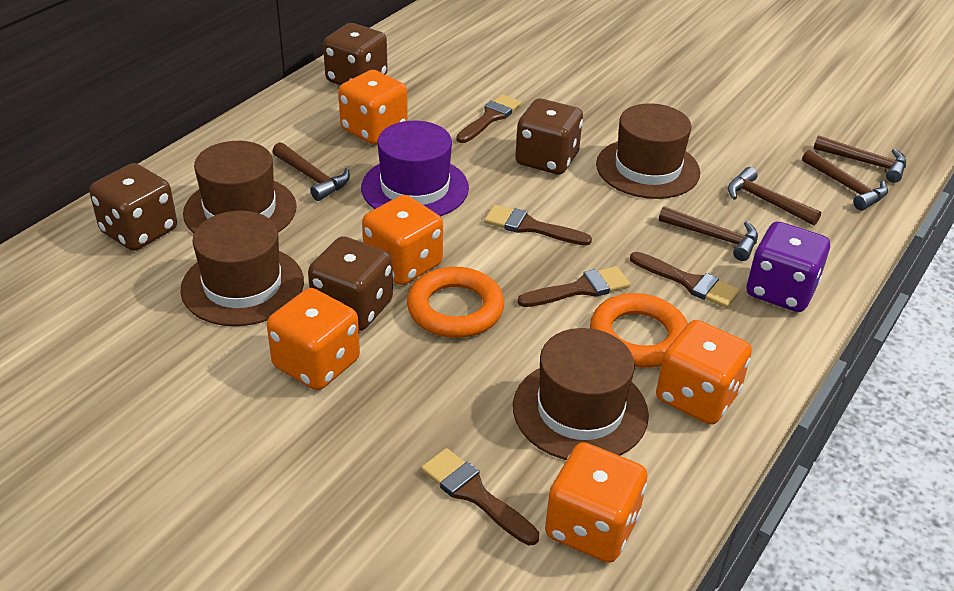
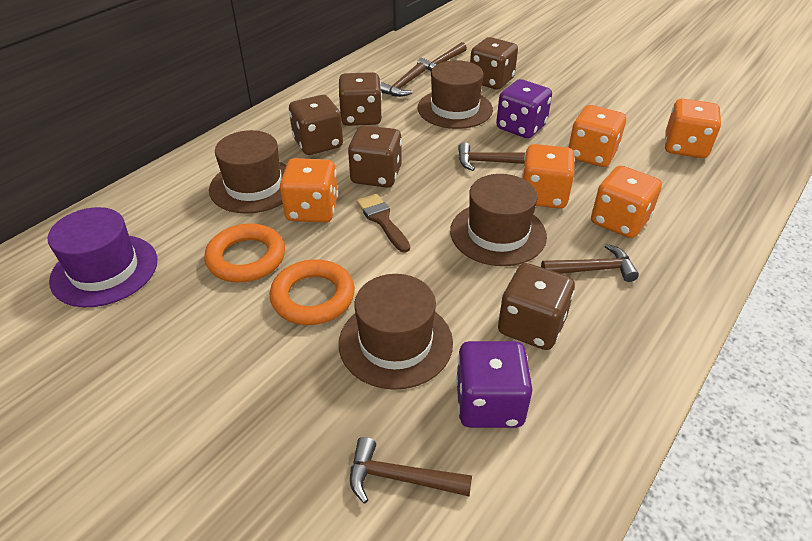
brown brush: [421,448,539,545] [456,94,522,143] [484,205,592,246] [518,266,630,307] [630,252,740,308] = 5 -> [356,194,410,253] = 1
brown dice: [89,163,177,251] [308,236,393,331] [323,23,388,85] [515,99,583,174] = 4 -> [289,95,343,155] [338,72,382,126] [348,125,402,188] [470,37,518,90] [498,263,575,350] = 5
purple dice: [747,221,830,312] = 1 -> [456,341,533,428] [496,79,552,138] = 2

